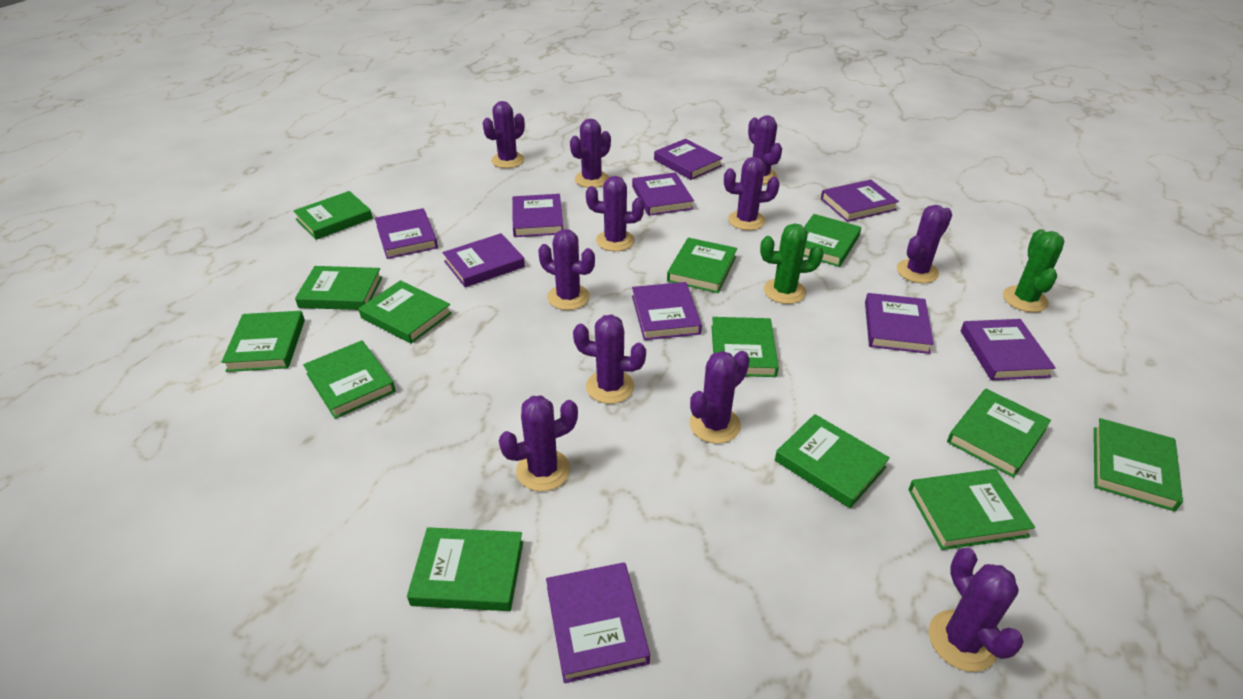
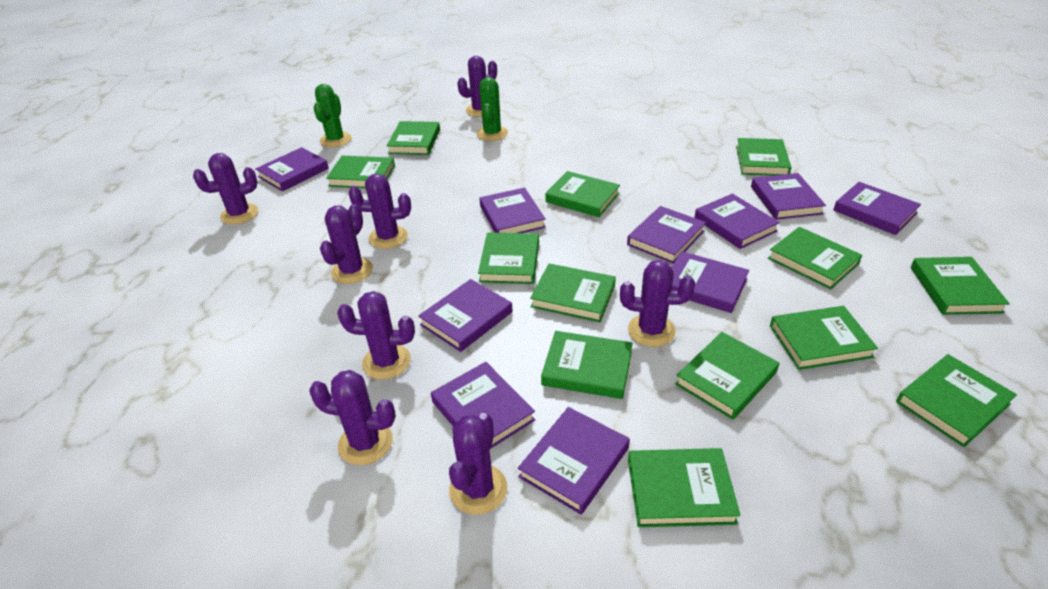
purple cactus: [483,101,525,168] [499,396,578,491] [538,229,595,310] [570,119,611,188] [573,315,646,404] [586,176,644,251] [690,351,750,444] [724,157,780,230] [748,115,782,184] [897,205,952,283] [929,547,1024,672] = 11 -> [193,153,258,225] [309,370,396,465] [320,204,373,284] [337,291,415,380] [348,174,411,249] [449,413,508,515] [457,56,497,117] [620,260,695,347] = 8

